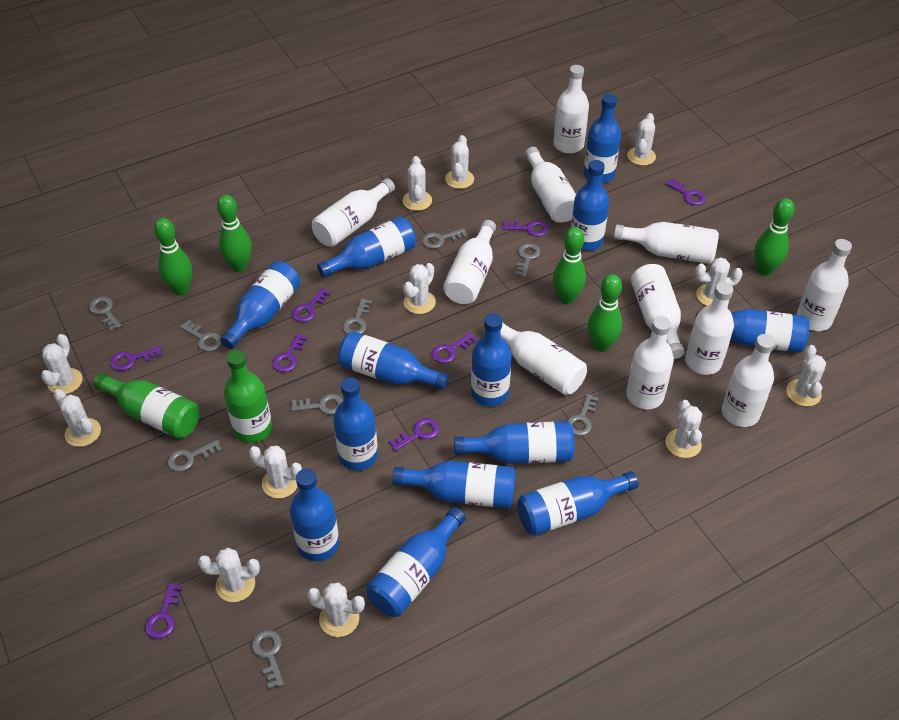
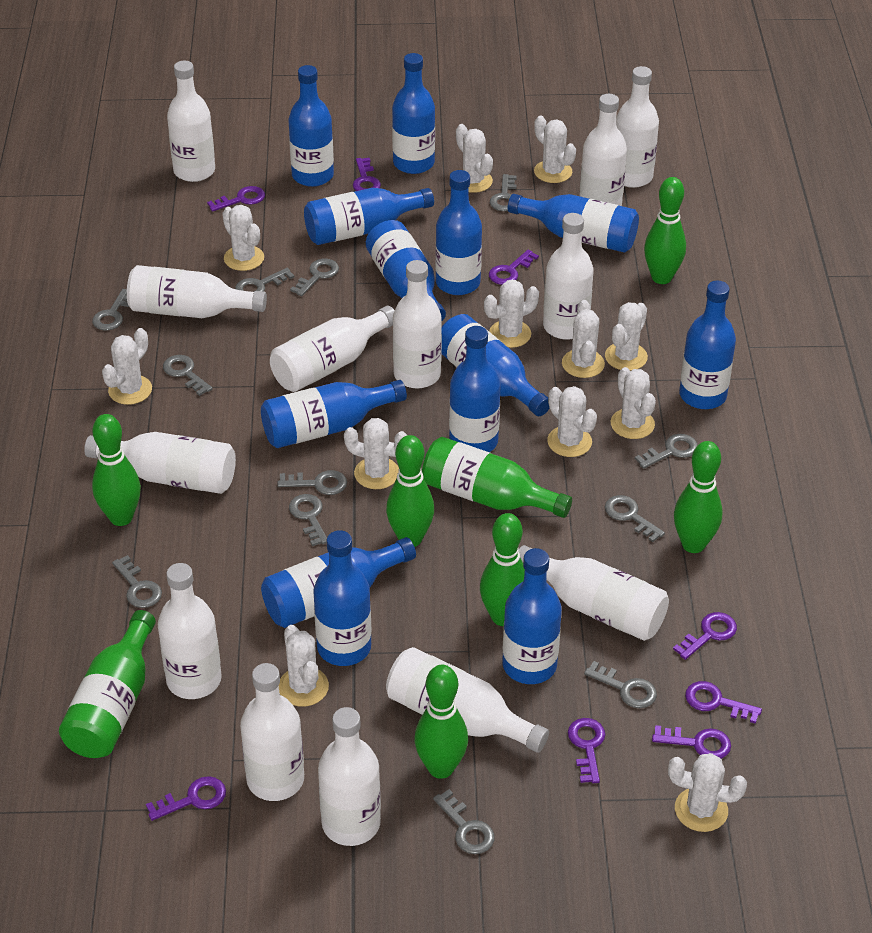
green bowling pin: [154,218,192,295] [217,194,252,272] [553,227,586,304] [588,274,622,352] [754,198,794,276] = 5 -> [92,414,141,526] [386,435,434,547] [415,665,468,779] [480,513,525,626] [644,177,686,284] [674,441,723,553] = 6
grey key: [89,296,122,331] [168,440,222,472] [180,320,221,352] [252,630,284,689] [291,394,343,415] [342,298,372,334] [422,228,467,249] [515,243,540,277] [567,394,599,436] = 9 -> [92,289,129,331] [112,555,162,608] [163,355,213,396] [235,268,294,292] [278,470,347,495] [289,494,327,546] [290,259,339,296] [433,789,495,854] [490,174,517,211] [584,661,657,708] [605,495,665,542] [635,434,698,469] = 12
white bottle: [312,178,395,247] [443,220,496,304] [501,321,587,395] [525,147,576,223] [554,65,589,154] [614,222,719,264] [626,316,674,409] [631,264,684,359] [685,282,734,375] [722,334,775,427] [797,239,852,331] = 11 -> [84,432,236,494] [127,265,267,318] [158,563,222,699] [167,61,215,182] [240,663,304,801] [270,306,395,392] [318,707,381,846] [386,647,549,753] [393,260,442,389] [519,545,669,641] [543,213,594,340] [580,94,627,206] [616,66,659,188] = 13

